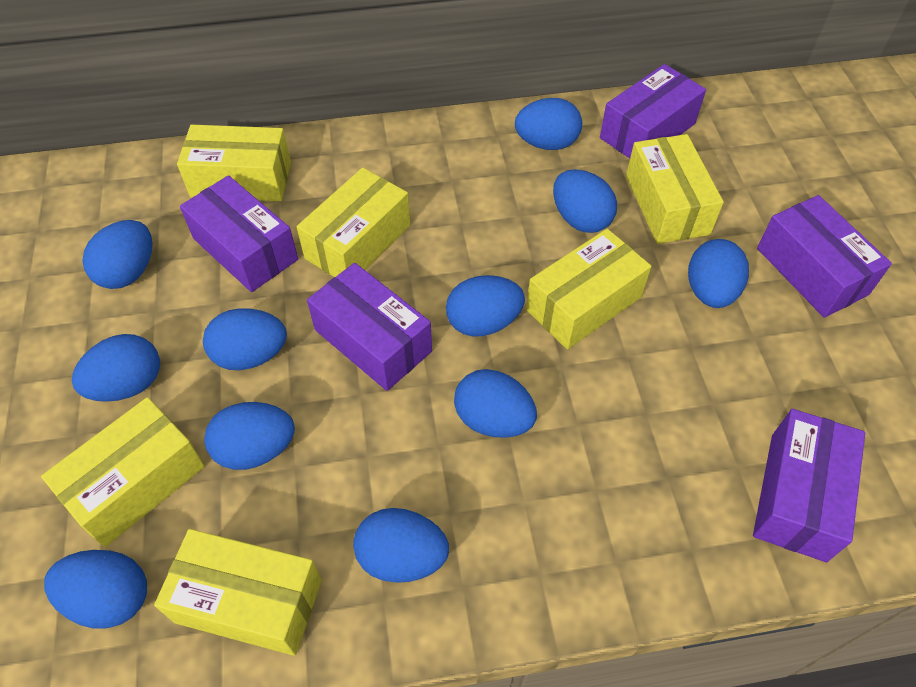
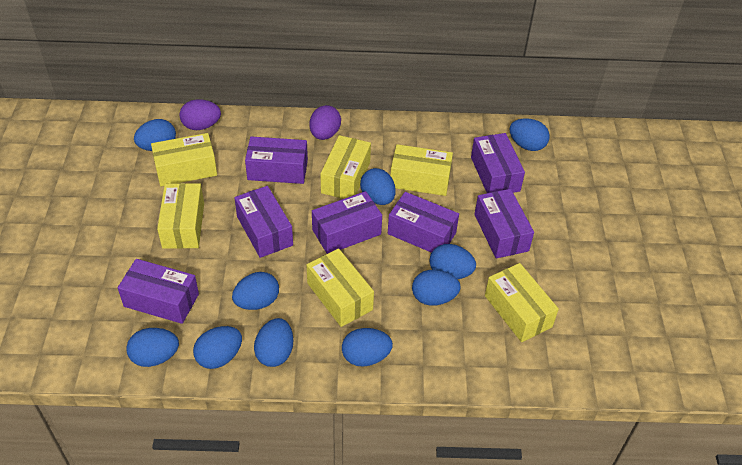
blue egg: [44,550,147,628] [72,334,160,402] [83,220,153,289] [203,308,287,370] [204,402,295,470] [353,508,449,583] [446,275,525,337] [454,369,537,438] [515,98,582,150] [553,169,617,233] [688,239,749,308] = 11 -> [126,328,179,367] [134,119,176,151] [193,326,242,369] [232,272,279,310] [254,318,293,367] [342,328,393,367] [360,168,396,205] [412,269,461,306] [429,244,476,279] [509,118,550,151] = 10
purple box: [180,175,298,292] [307,263,432,391] [600,64,706,158] [753,409,865,562] [757,195,892,318] = 5 -> [118,259,199,324] [234,186,293,258] [245,136,308,184] [312,191,382,254] [388,192,459,253] [471,133,525,193] [474,189,534,258] = 7
purple egg: none = 0 -> [180,99,221,130] [310,105,341,140] = 2

